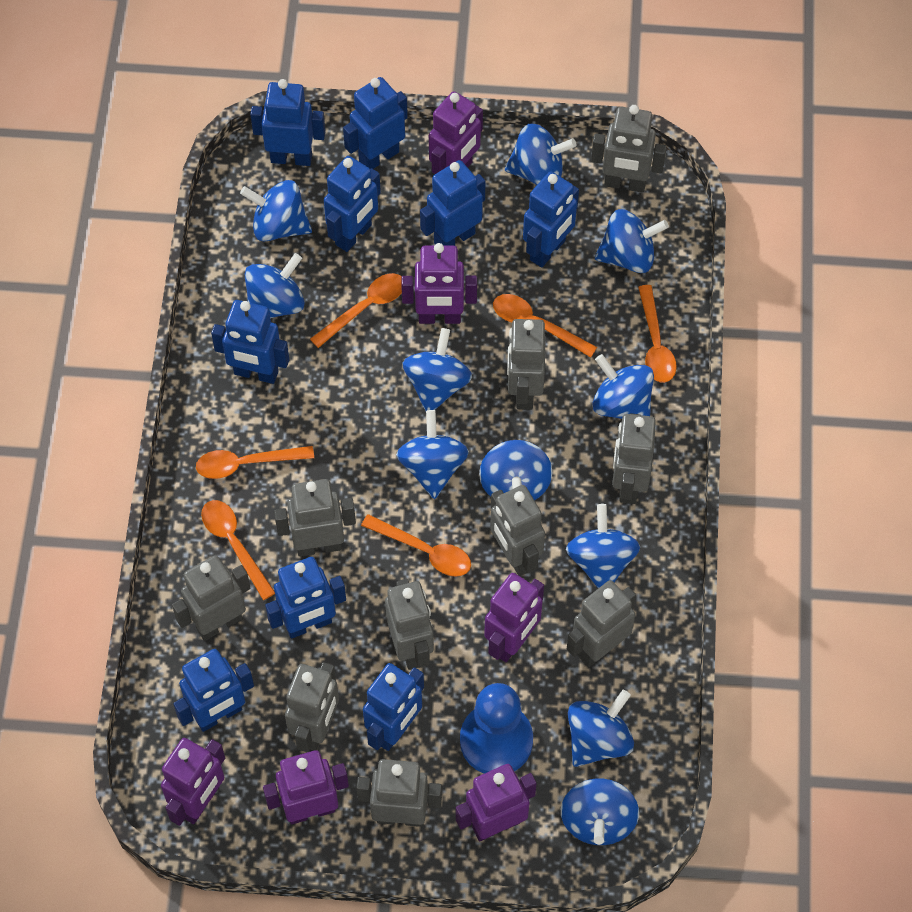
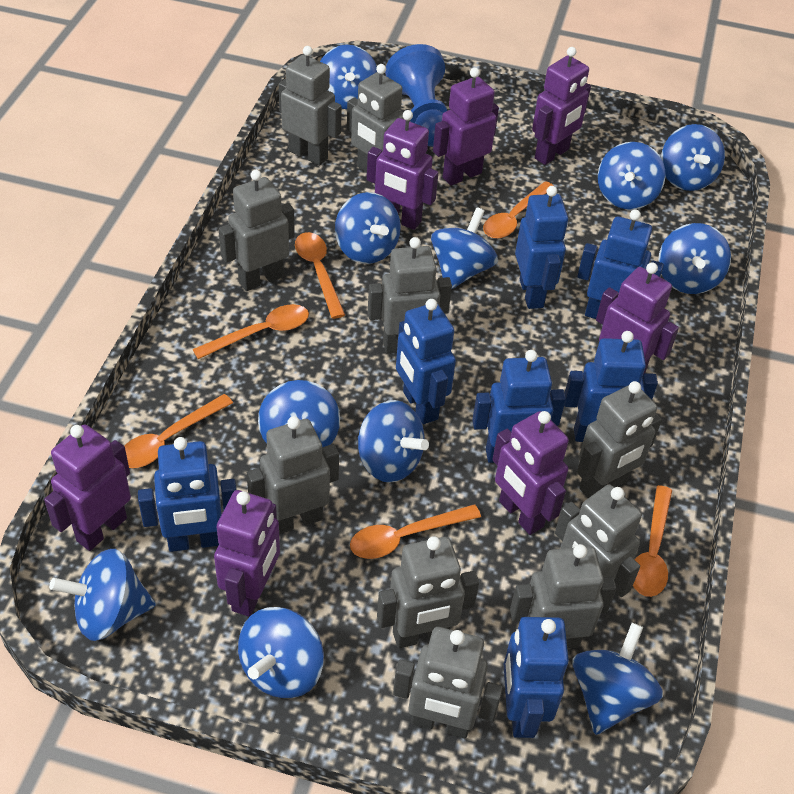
blue robot: [173,649,254,732] [211,300,289,384] [250,79,325,166] [265,557,346,639] [324,156,381,252] [343,77,408,169] [363,663,424,751] [420,160,486,246] [523,171,579,267] = 9 -> [138,437,236,552] [396,299,456,424] [472,350,566,463] [504,617,569,738] [515,186,568,309] [564,331,658,442] [577,209,664,319] = 7
purple robot: [161,738,225,826] [263,750,349,824] [401,243,477,324] [429,91,483,174] [456,764,537,841] [484,573,544,662] = 6 -> [44,424,131,551] [214,490,280,617] [367,110,438,230] [433,67,499,186] [492,411,569,535] [532,47,591,165] [596,262,679,374] = 7

